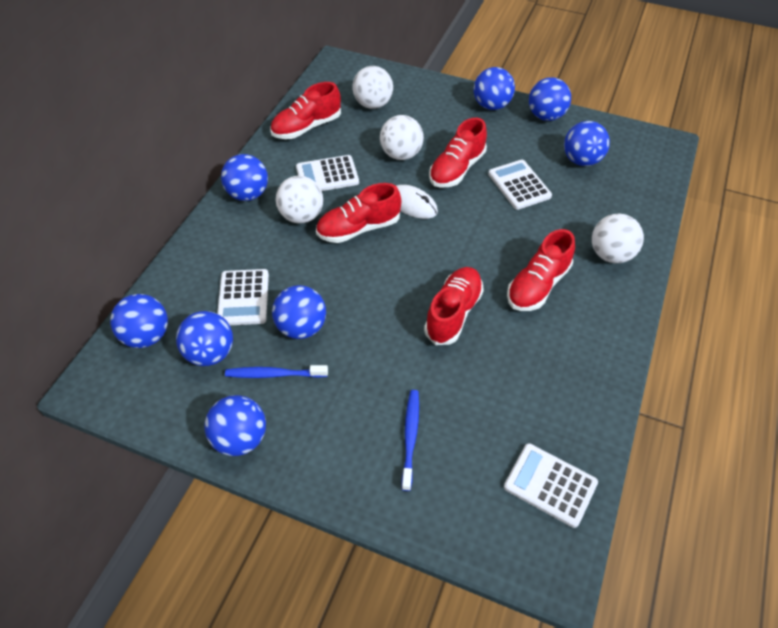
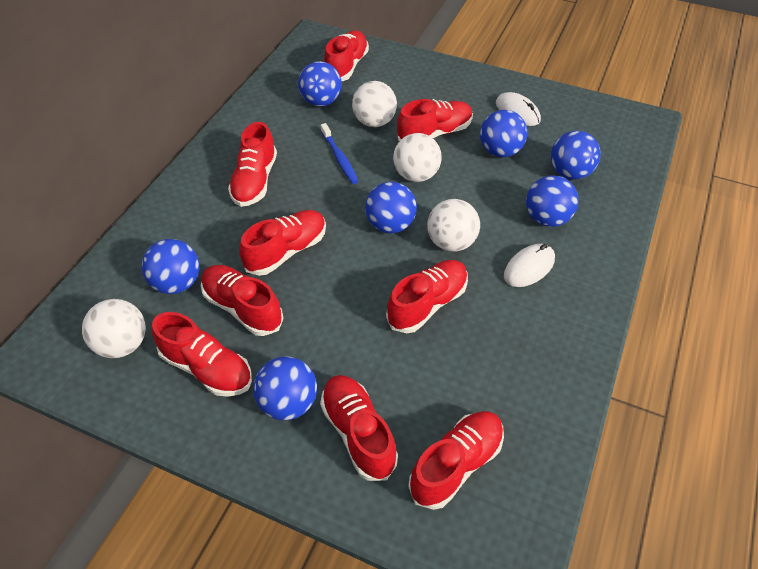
blue ball: [110,294,168,348] [176,311,233,366] [204,395,266,456] [221,154,268,201] [272,285,326,339] [474,67,515,110] [529,77,571,121] [564,121,610,166] = 8 -> [141,239,199,294] [253,356,317,420] [298,61,342,107] [365,182,417,234] [480,110,527,158] [526,175,579,227] [550,131,601,180] = 7
blue toothbrush: [225,365,328,378] [402,390,419,491] = 2 -> [321,123,358,184] = 1
red shoe: [270,82,341,139] [316,183,401,243] [424,267,484,345] [429,118,487,188] [507,229,575,311] = 5 -> [152,312,252,397] [201,265,284,336] [228,122,277,207] [240,210,326,276] [320,375,398,481] [324,31,369,81] [386,260,468,333] [397,99,473,141] [408,411,504,510] = 9
white calculator: [217,269,269,325] [296,155,359,191] [488,160,552,210] [504,443,598,528] = 4 -> none = 0
white mouse: [396,185,438,219] = 1 -> [496,92,541,126] [504,244,555,287] = 2

